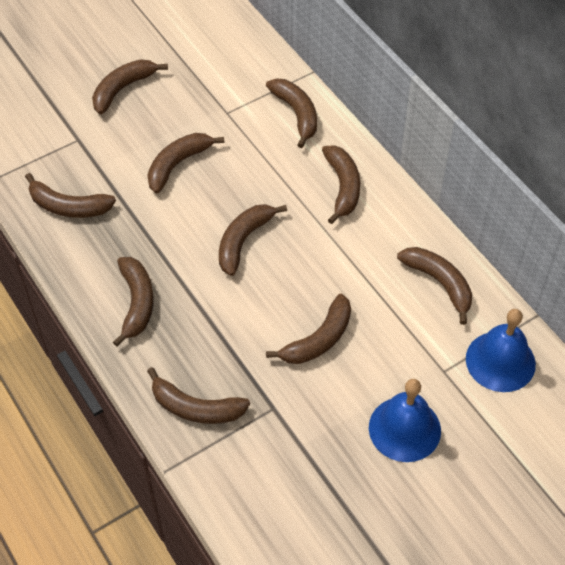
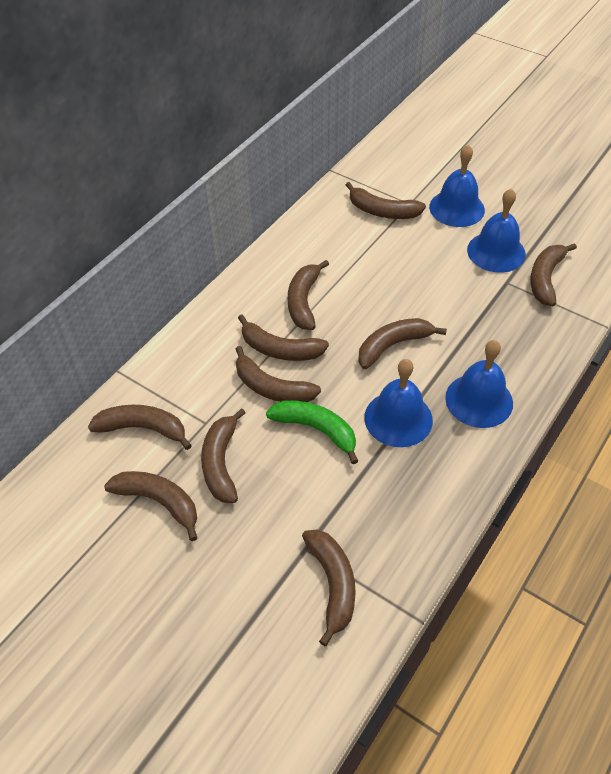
blue bell: [369,379,441,462] [466,309,536,392] = 2 -> [364,359,433,447] [429,145,485,227] [445,340,513,428] [467,188,526,273] = 4
green banana: none = 0 -> [266,400,358,464] = 1

